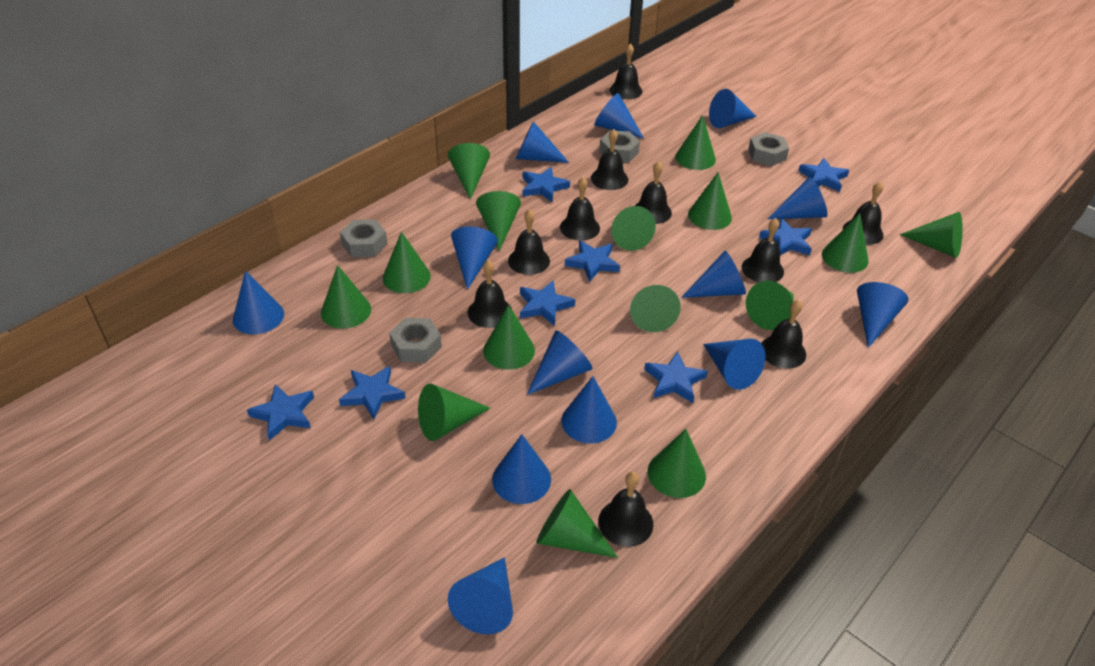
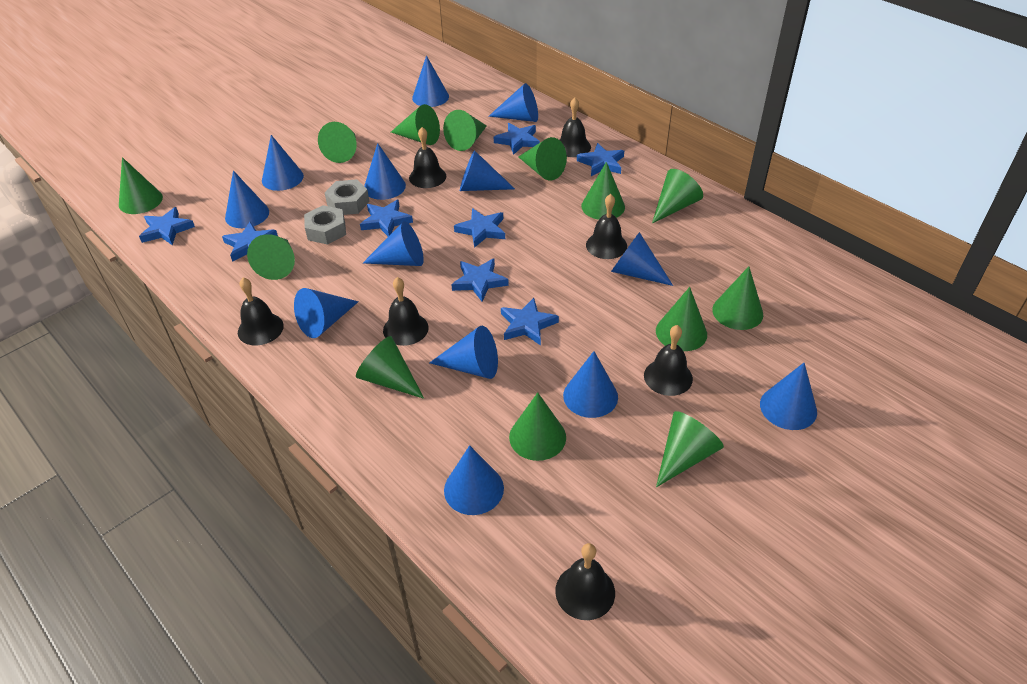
black bell: [468,260,512,328] [508,209,550,275] [560,177,600,241] [591,129,628,190] [598,472,653,547] [609,43,642,99] [635,161,672,224] [742,218,784,282] [761,300,806,369] [843,182,883,245] = 10 -> [238,277,284,345] [383,277,429,346] [409,127,446,188] [555,543,615,620] [560,98,591,157] [586,194,627,259] [644,325,693,396] = 7
green cone: [321,265,371,329] [383,232,431,293] [418,384,490,441] [448,143,490,199] [476,191,521,251] [483,305,535,370] [536,489,618,558] [611,206,656,251] [630,285,681,332] [648,429,706,498] [675,115,716,170] [688,172,732,230] [746,281,793,330] [822,213,869,273] [900,212,963,258] = 15 -> [119,157,163,214] [247,234,295,280] [318,122,357,163] [356,336,424,399] [391,104,440,145] [443,110,487,151] [509,392,566,461] [518,137,567,180] [581,162,625,220] [652,169,703,223] [656,287,707,351] [656,411,724,487] [712,266,763,330] = 13
grey nut: [340,219,387,257] [389,318,442,363] [599,131,640,163] [748,132,789,166] = 4 -> [304,205,346,245] [325,179,370,215] = 2

